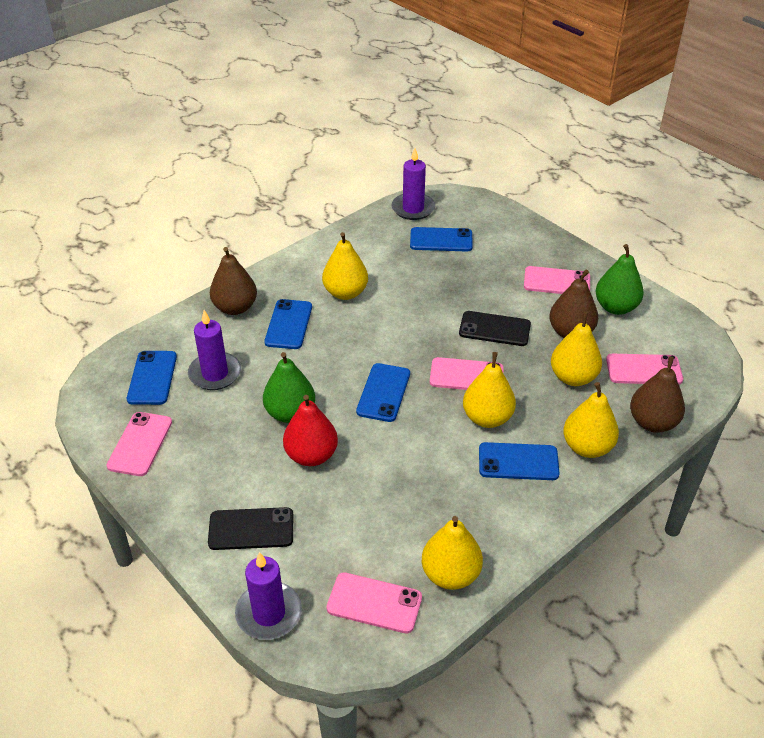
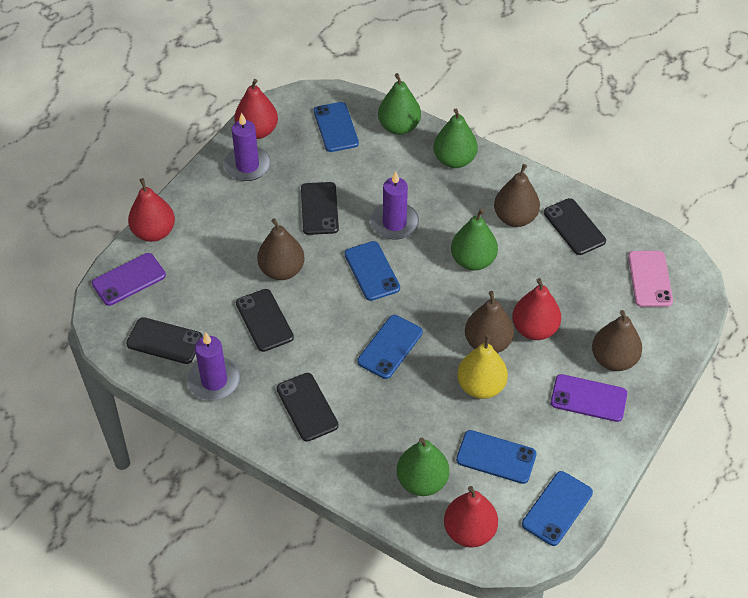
black phone: [208,507,293,550] [459,311,531,346] = 2 -> [126,317,203,364] [236,289,294,352] [277,373,339,442] [301,182,339,235] [544,198,606,255] = 5
brown pear: [210,247,257,315] [549,270,598,338] [630,356,685,433] = 3 -> [257,218,305,280] [465,291,514,353] [494,164,540,227] [592,310,642,371] = 4
green pear: [263,352,315,423] [596,244,644,315] = 2 -> [378,73,421,135] [397,438,449,496] [434,109,478,168] [451,209,498,271] = 4
pink phone: [107,412,172,476] [326,572,422,633] [430,357,504,390] [524,266,590,294] [606,354,683,384] = 5 -> [628,251,673,307] = 1
purple phone: none = 0 -> [92,253,166,306] [551,374,627,422] = 2
red pear: [283,395,338,466] = 1 -> [128,178,175,242] [234,79,278,139] [444,486,498,547] [512,278,561,340] = 4
yellow pear: [322,232,368,300] [422,516,483,590] [463,352,516,428] [551,312,602,386] [563,382,619,458] = 5 -> [457,335,508,399] = 1

